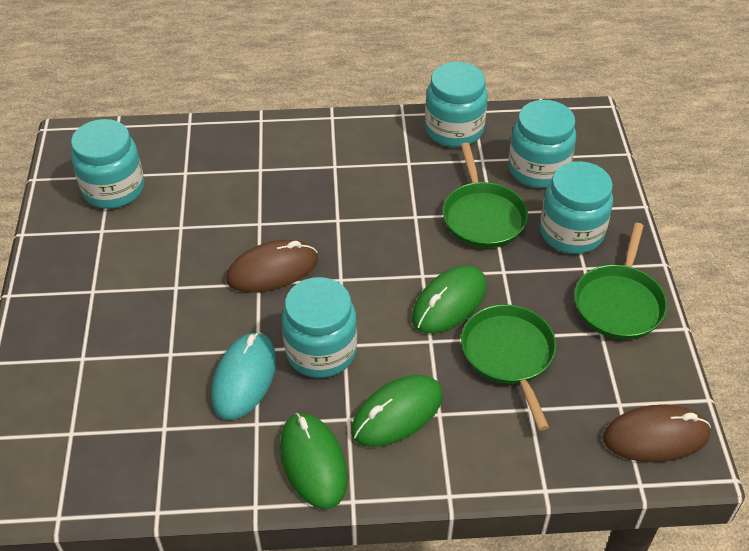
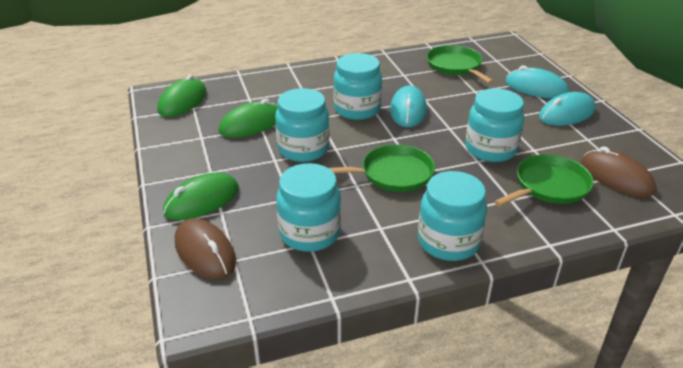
turquoise mouse: [211,332,276,420] = 1 -> [390,85,427,127] [505,66,569,99] [539,92,596,126] = 3

